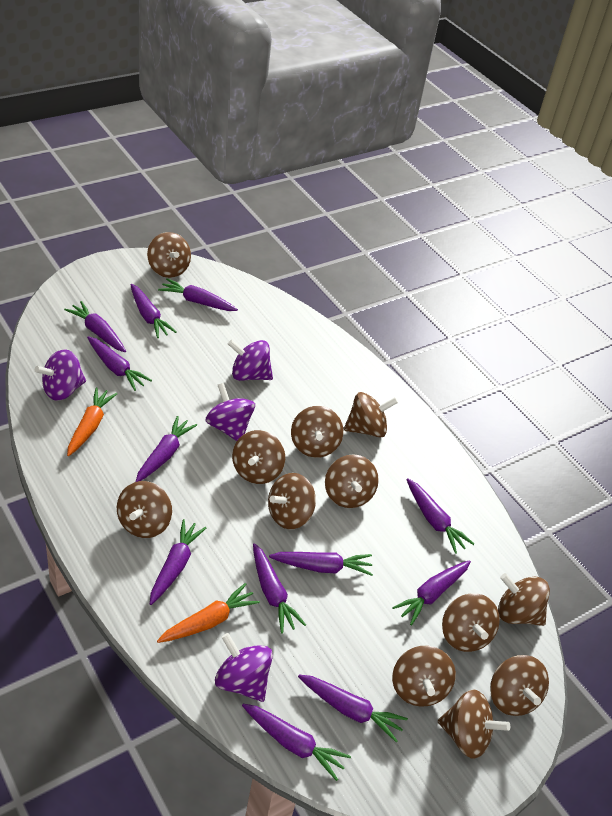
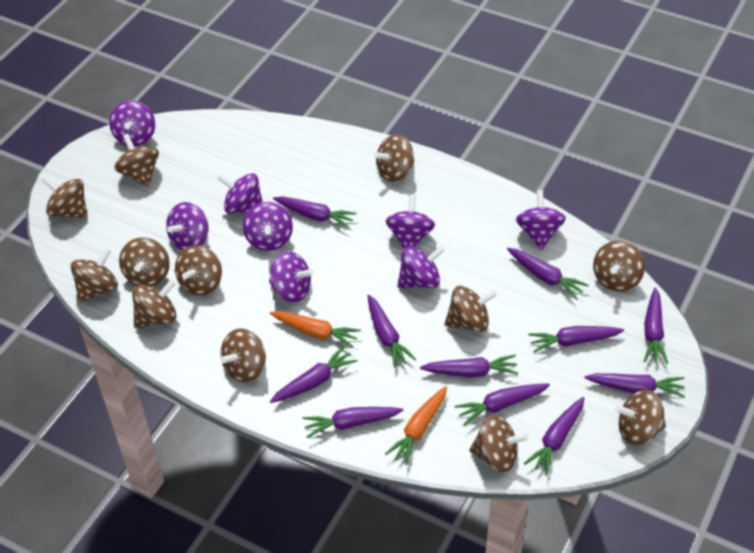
purple carrot: [64,301,126,352] [87,336,152,391] [131,284,176,338] [136,416,197,482] [150,519,206,605] [158,278,238,311] [242,704,351,781] [253,543,306,634] [269,552,373,576] [298,675,408,742] [392,560,471,626] [406,478,474,554] = 12 -> [270,346,357,403] [273,196,357,228] [302,407,403,438] [367,295,416,368] [420,355,518,377] [454,384,550,425] [507,248,589,299] [524,397,584,476] [528,326,624,352] [585,373,685,397] [644,288,668,364] = 11
purple spinning top: [35,349,86,401] [205,383,255,441] [215,633,273,702] [228,340,273,381] = 4 -> [109,100,155,146] [166,202,208,250] [217,173,263,213] [243,202,293,251] [269,251,314,302] [386,194,435,249] [397,246,445,288] [516,190,566,250] = 8

